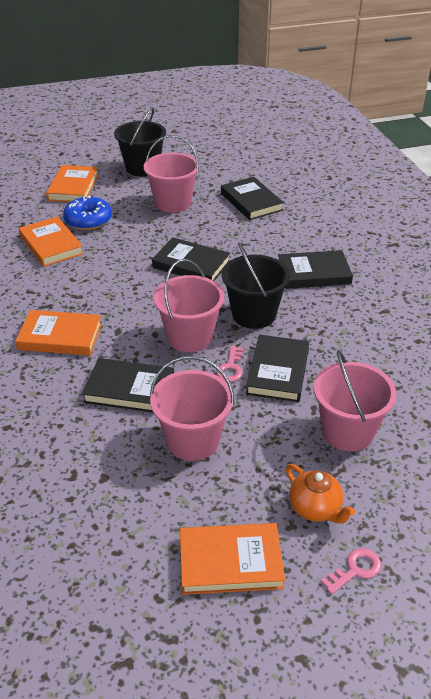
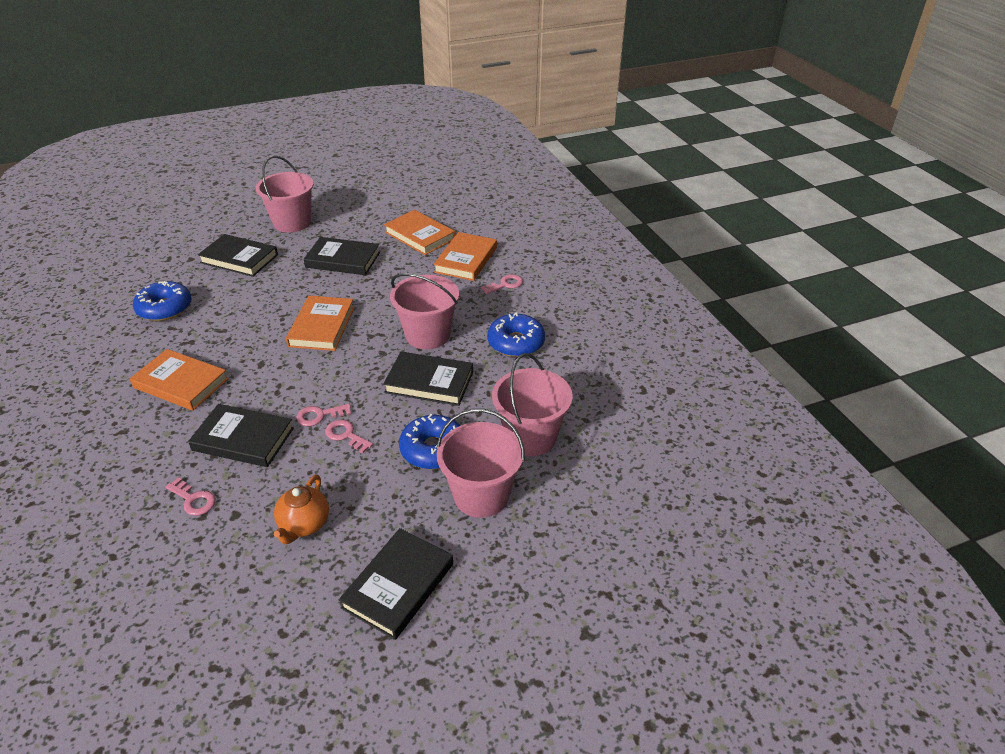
black bucket: [114,107,166,176] [222,242,290,329] = 2 -> none = 0
blue donut: [63,195,112,230] = 1 -> [133,281,192,321] [399,414,461,469] [487,313,545,357] = 3
pink key: [216,346,244,382] [320,548,381,594] = 2 -> [166,477,216,516] [297,404,351,426] [325,420,373,453] [481,274,523,294] = 4

